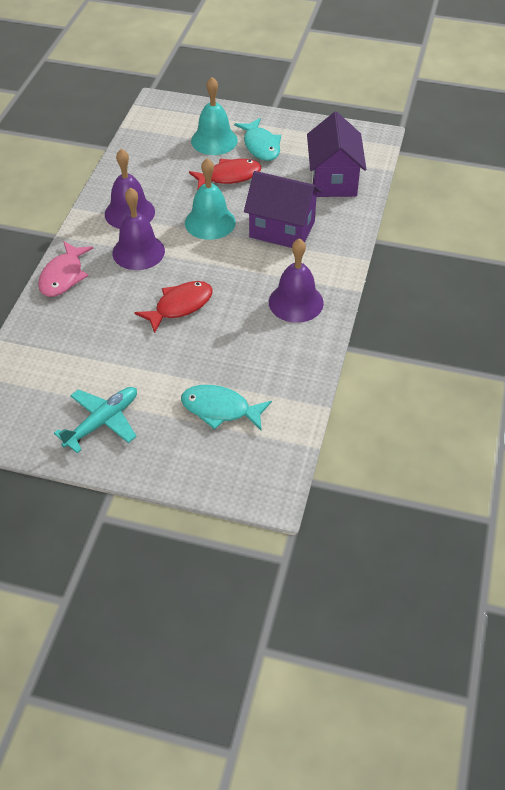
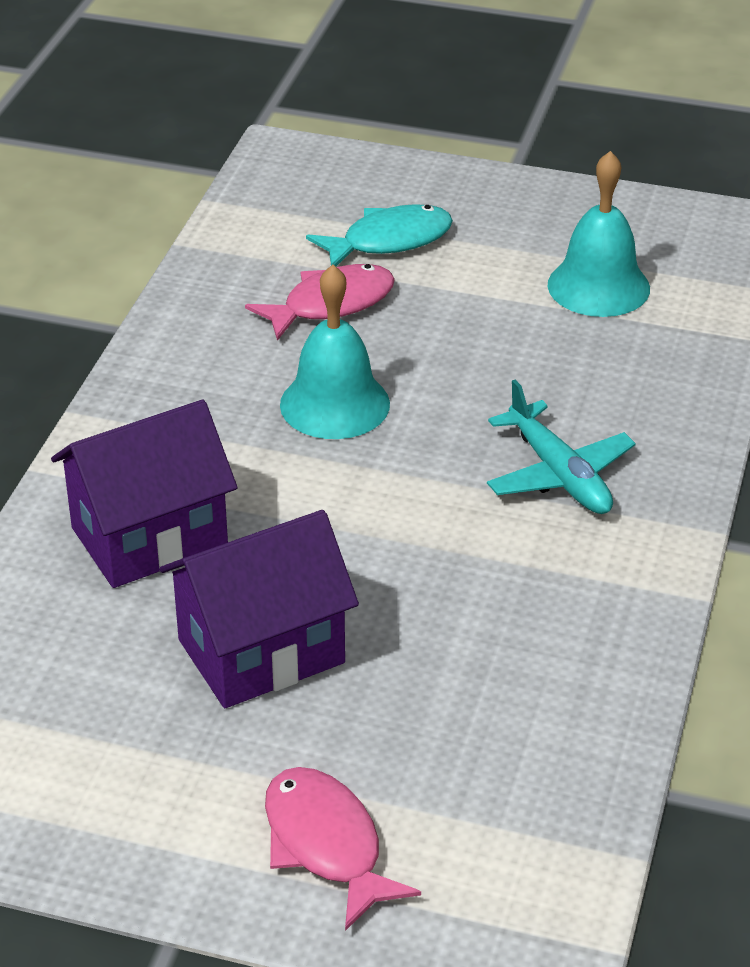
pink fish: [38,241,93,297] = 1 -> [245,264,395,341] [265,767,421,931] = 2
purple bell: [105,148,155,229] [112,187,165,270] [269,238,324,323] = 3 -> none = 0
red fish: [135,281,213,333] [189,159,262,189] = 2 -> none = 0
turquoise fish: [181,385,272,431] [234,118,281,161] = 2 -> [306,204,453,267] = 1

